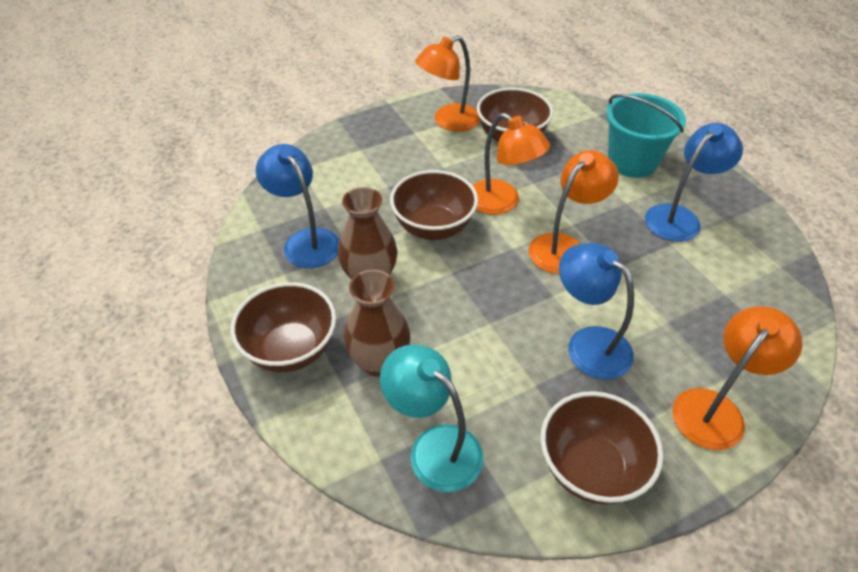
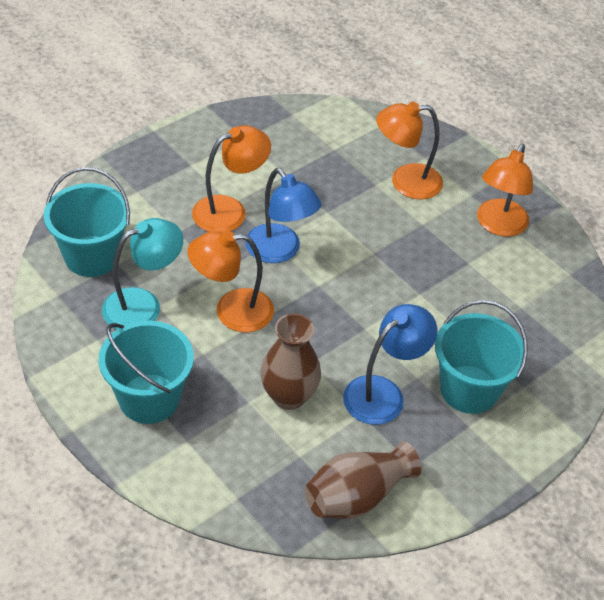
blue lamp: [256,144,339,268] [559,243,634,380] [645,123,743,242] = 3 -> [245,168,322,263] [343,304,437,425] = 2
brown bowl: [231,282,336,372] [390,170,478,240] [477,88,553,142] [541,391,663,505] = 4 -> none = 0
turquoise bucket: [606,93,686,178] = 1 -> [44,167,130,277] [99,321,194,424] [435,300,528,414] = 3

